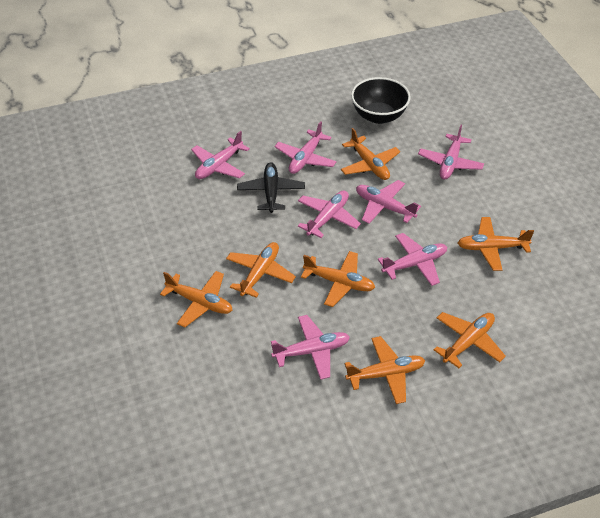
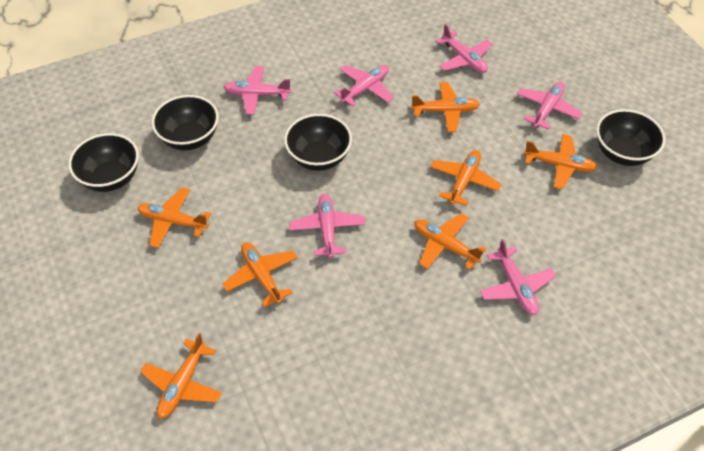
black bowl: [351,77,410,124] = 1 -> [69,133,139,192] [152,95,219,150] [284,114,352,171] [596,109,665,166] = 4
black plane: [237,162,305,213] = 1 -> none = 0
pink plane: [191,131,250,179] [271,315,350,380] [275,121,337,174] [298,191,361,238] [356,180,421,224] [378,233,447,286] [418,125,484,179] = 7 -> [224,66,291,115] [289,194,365,258] [334,65,394,107] [436,24,493,73] [480,239,556,315] [517,82,583,130] = 6

